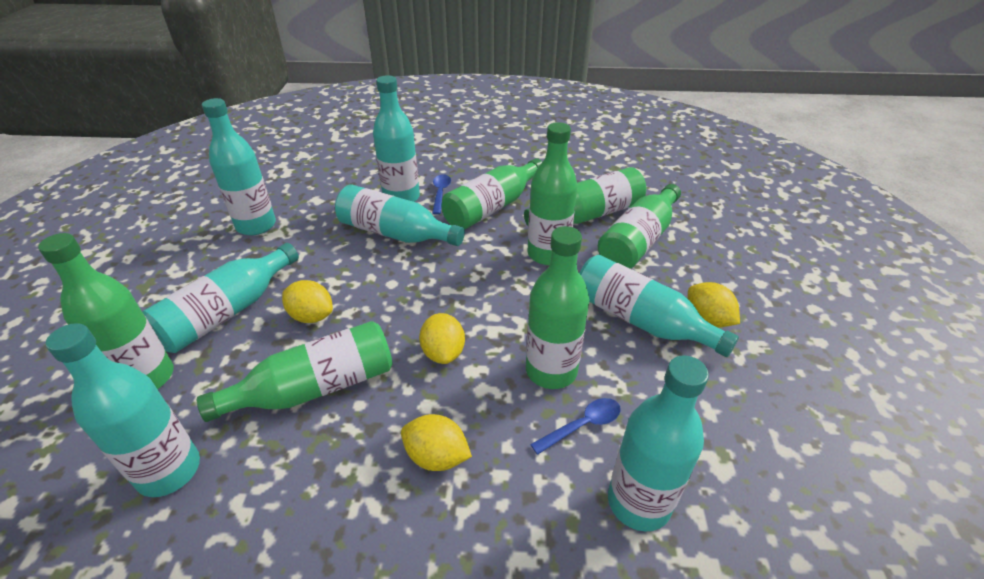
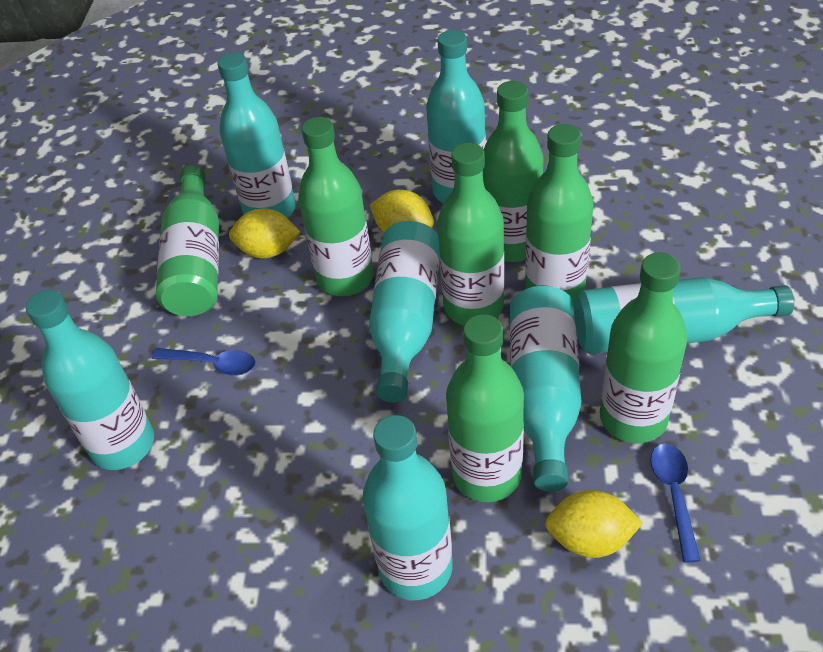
yellow lemon: [282,280,333,323] [401,414,472,471] [419,313,465,364] [688,282,740,328] = 4 -> [229,208,300,259] [370,190,434,233] [545,490,643,558] = 3

